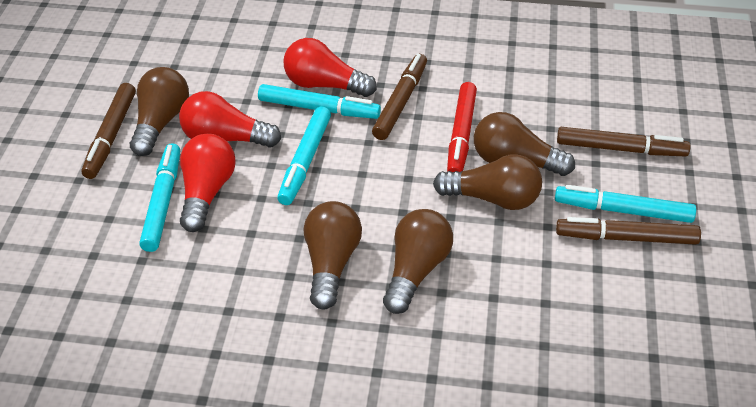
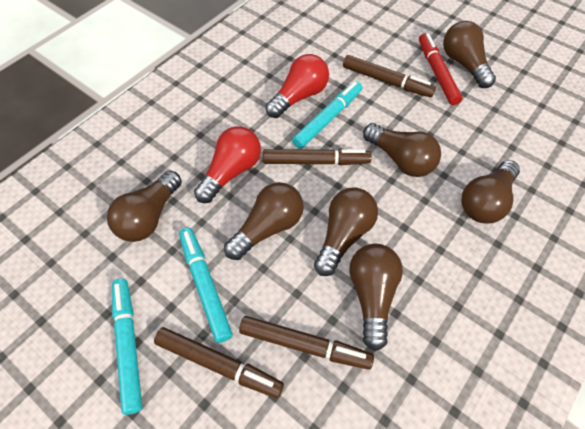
brown light bulb: [130,67,189,156] [304,201,362,309] [383,209,453,314] [433,154,542,210] [474,112,575,176] = 5 -> [107,170,182,242] [224,182,304,260] [314,187,378,276] [349,244,403,351] [363,123,441,177] [443,21,496,88] [461,160,520,223] = 7
red light bulb: [179,91,281,148] [180,134,236,232] [284,38,377,97] = 3 -> [194,126,261,203] [265,54,329,118] = 2
turquoise marker: [139,143,180,252] [258,84,381,119] [277,107,331,205] [555,185,696,223] = 4 -> [112,279,143,415] [179,228,233,343] [292,81,362,149] = 3

